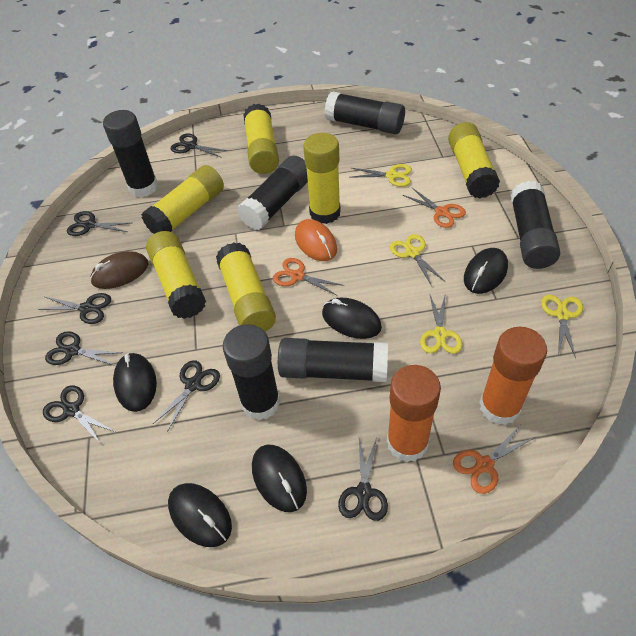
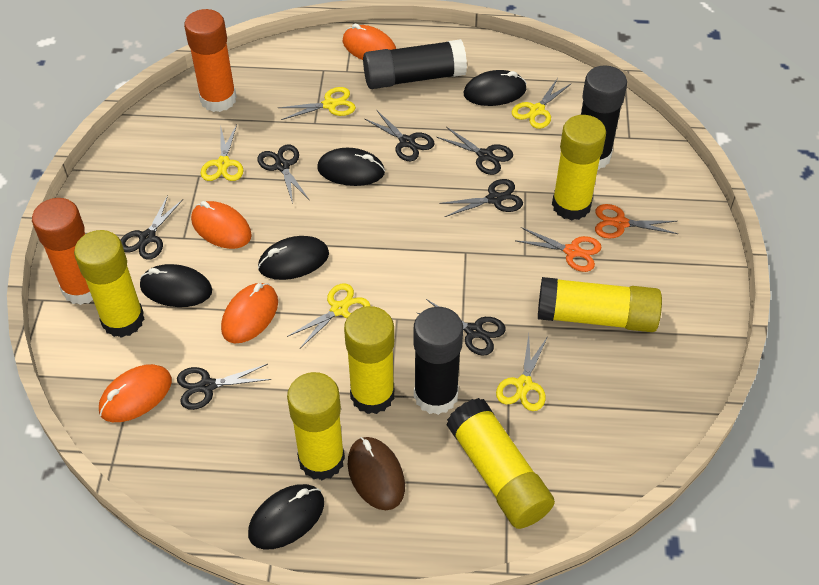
black glue stick: [103,110,158,198] [223,324,280,421] [237,155,308,230] [278,338,388,382] [325,91,405,134] [510,181,560,269] = 6 -> [363,39,467,89] [413,307,463,415] [581,65,627,170] = 3
orange mouse: [295,219,337,261] = 1 -> [99,364,172,422] [191,201,252,249] [221,283,278,343] [343,23,396,60] = 4
orange scissors: [273,258,344,296] [403,188,466,228] [453,426,535,494] = 3 -> [516,227,602,272] [595,204,678,239] = 2
yellow scissors: [349,164,412,187] [390,234,445,286] [420,293,462,354] [541,295,583,358] = 4 -> [201,125,243,181] [278,87,356,120] [287,283,370,348] [496,335,548,411] [512,78,572,129] = 5

